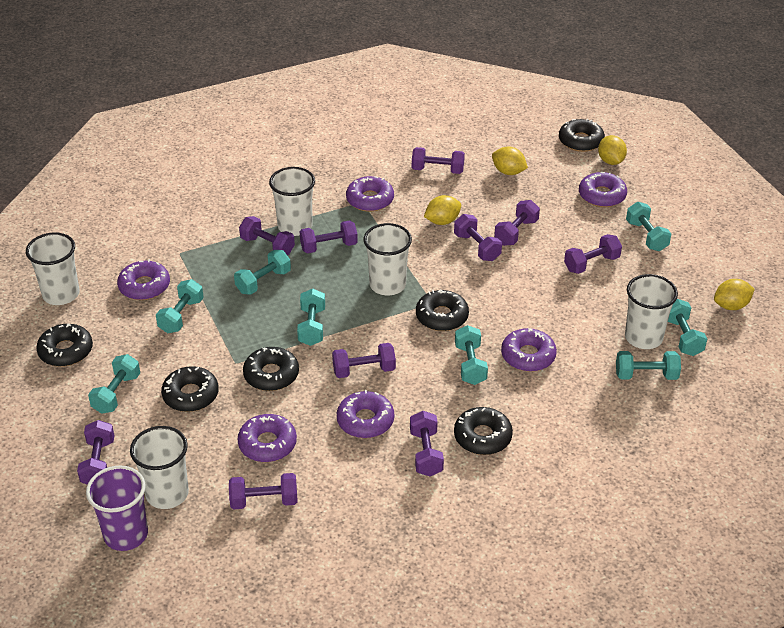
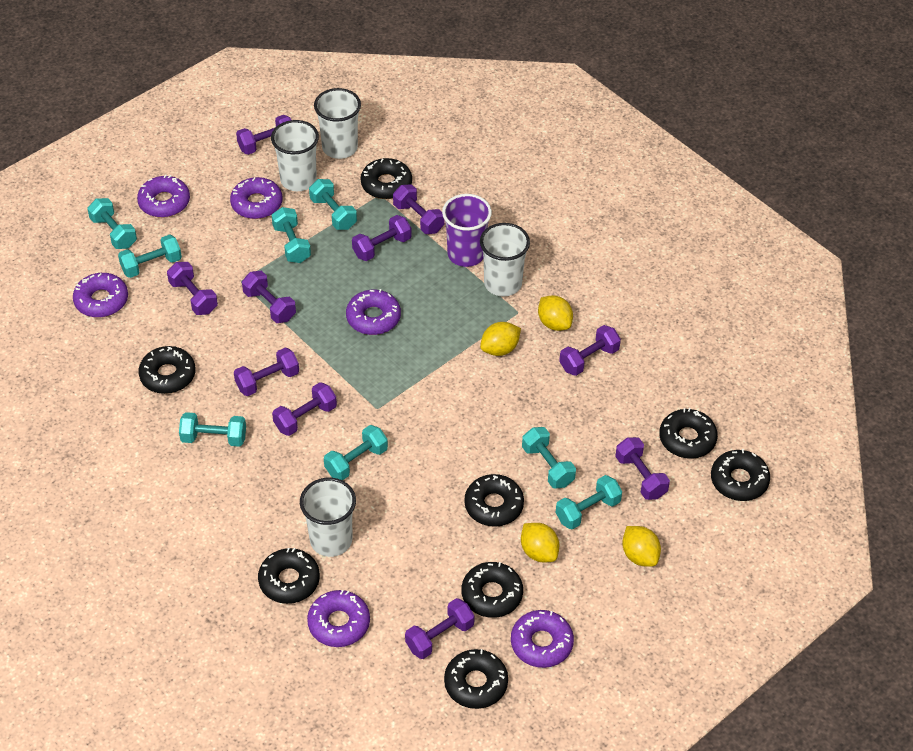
black donut: [36,323,93,367] [161,366,219,412] [243,347,299,391] [416,289,469,331] [454,407,513,455] [559,119,605,152] = 6 -> [139,346,196,394] [258,548,320,604] [361,158,412,199] [444,649,508,709] [462,562,523,618] [464,474,524,527] [659,408,718,459] [711,449,770,501] = 8
white cup: [26,232,79,305] [130,426,189,509] [269,167,315,236] [364,223,412,295] [625,274,678,349] = 5 -> [271,120,319,191] [300,478,356,557] [314,88,361,159] [480,223,530,297] = 4

